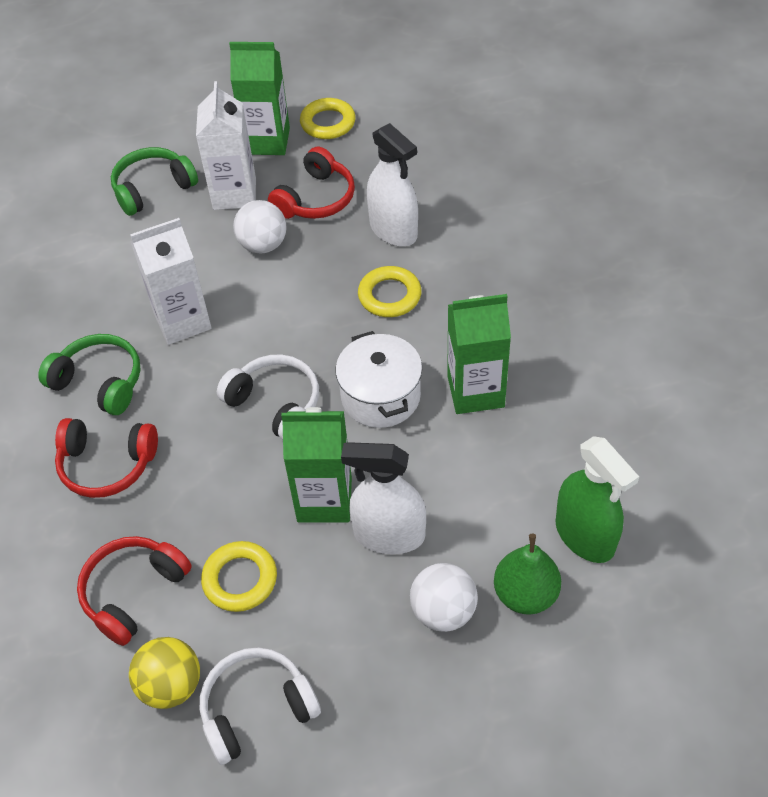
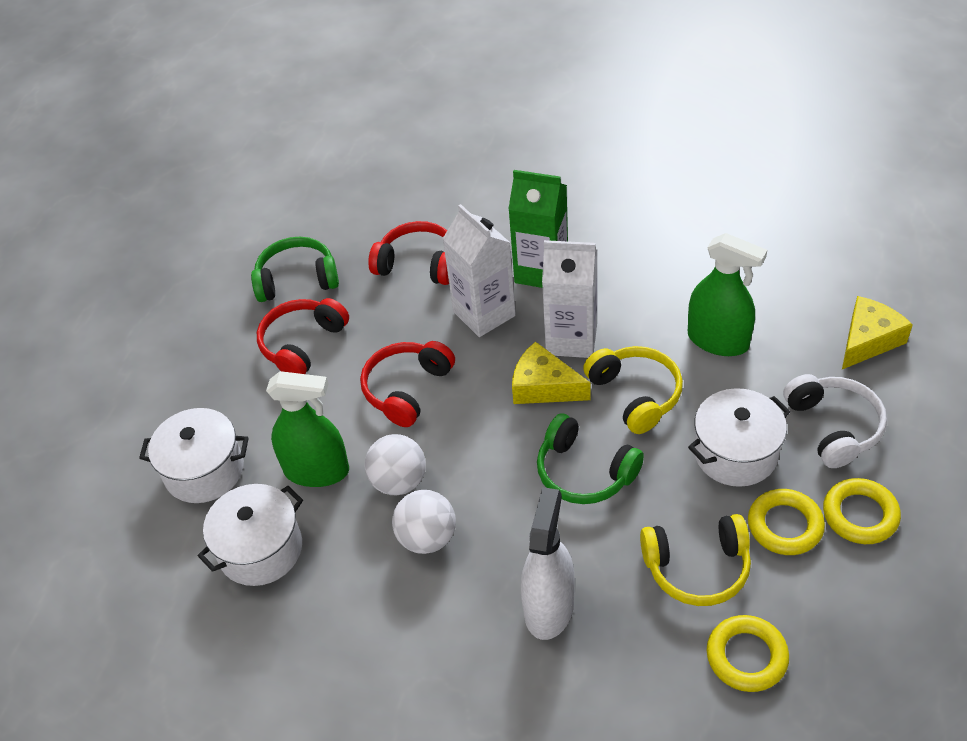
green carton: [229,42,290,155] [281,407,352,522] [447,294,511,414] = 3 -> [508,170,568,288] = 1
green pear: [494,534,561,615] = 1 -> none = 0
green spray bottle: [555,436,639,563] = 1 -> [266,371,349,487] [688,233,767,356] = 2
white headphones: [200,647,321,765] [217,355,319,440] = 2 -> [783,374,887,468] = 1
white pot: [336,331,422,428] = 1 -> [139,408,249,503] [198,484,303,586] [688,388,790,487] = 3
white spray bottle: [341,442,426,554] [367,123,418,247] = 2 -> [521,487,575,640] = 1
yellow ball: [129,637,200,709] = 1 -> none = 0
yellow cheese: none = 0 -> [512,341,591,404] [842,296,913,369] = 2
yellow headphones: none = 0 -> [583,346,683,434] [640,514,751,606] = 2

